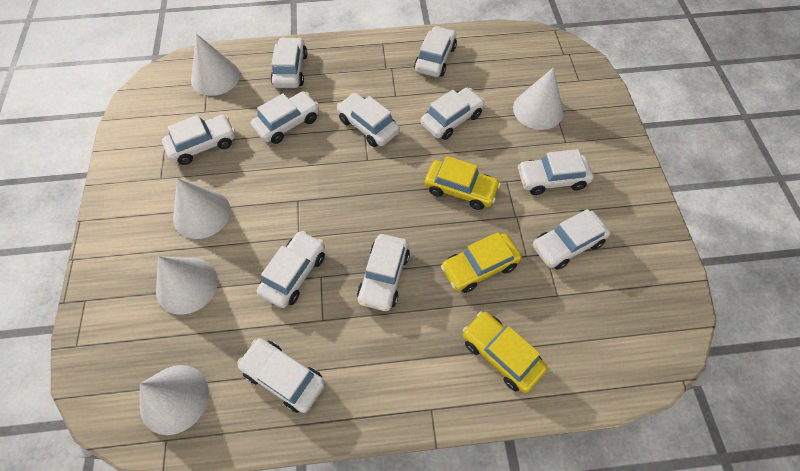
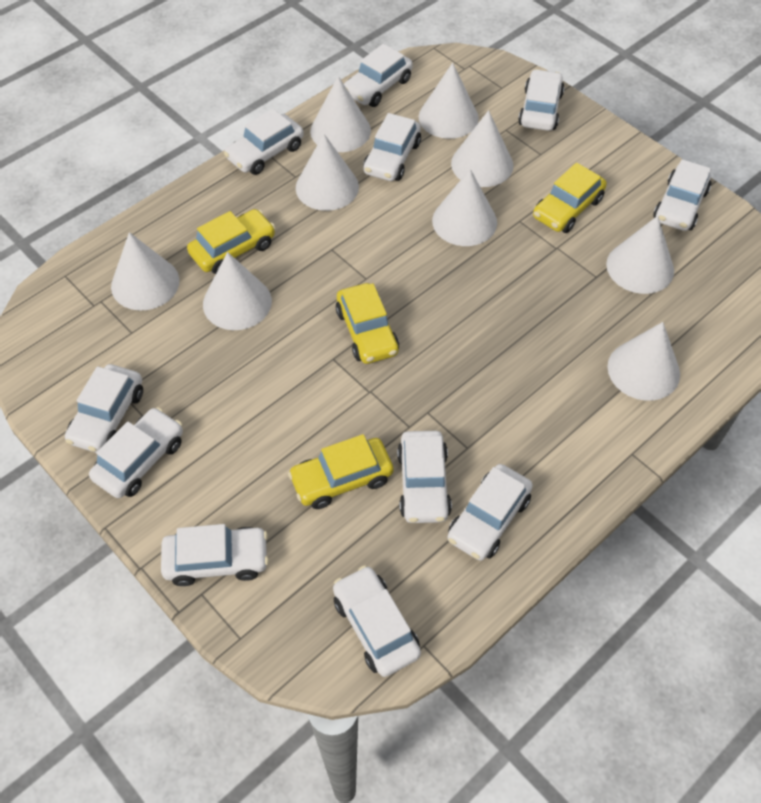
white cone: [140,365,209,435] [156,256,218,315] [173,178,230,239] [191,34,240,96] [513,68,564,130] = 5 -> [111,232,179,311] [203,252,272,330] [296,134,359,211] [310,76,371,152] [419,63,479,139] [432,169,497,246] [451,110,514,187] [606,216,674,294] [608,322,680,401] = 9
yellow car: [425,156,501,210] [441,232,522,293] [463,311,547,393] = 3 -> [187,209,275,274] [288,434,393,509] [336,283,399,364] [533,163,607,233] = 4

